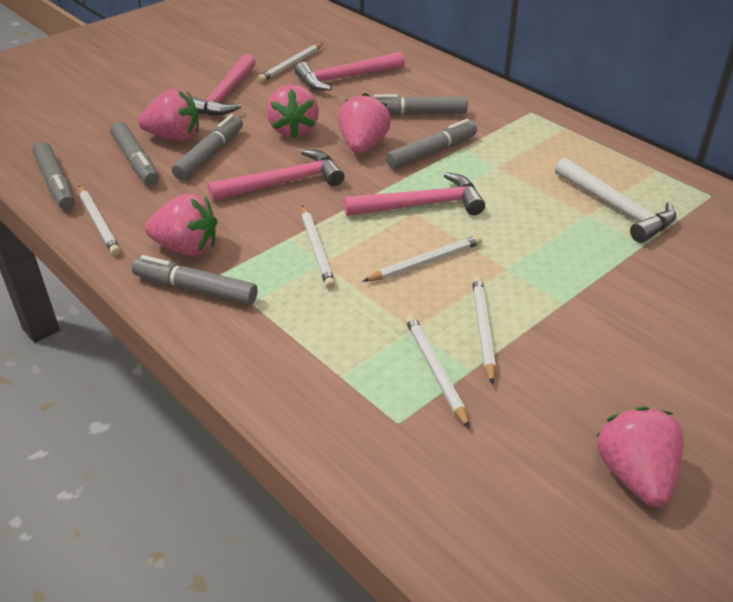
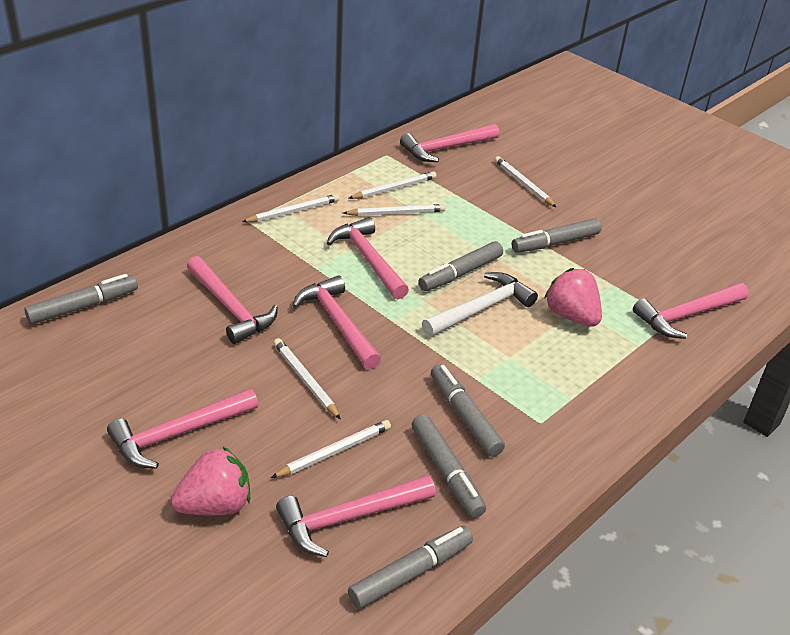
pink hammer: [192,54,256,116] [208,149,344,201] [295,52,405,91] [344,172,485,216] = 4 -> [107,389,258,469] [187,256,278,344] [276,475,436,557] [292,276,381,370] [327,217,409,299] [400,124,499,162] [633,283,749,339] = 7
pink strawberry: [138,88,199,141] [145,193,217,256] [267,85,319,138] [338,93,391,153] [596,406,683,507] = 5 -> [171,447,250,515] [544,268,602,327] = 2

